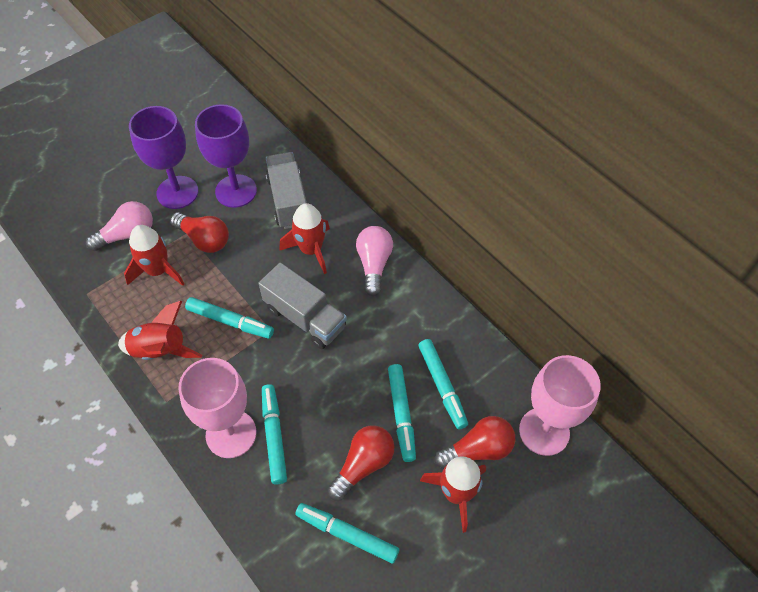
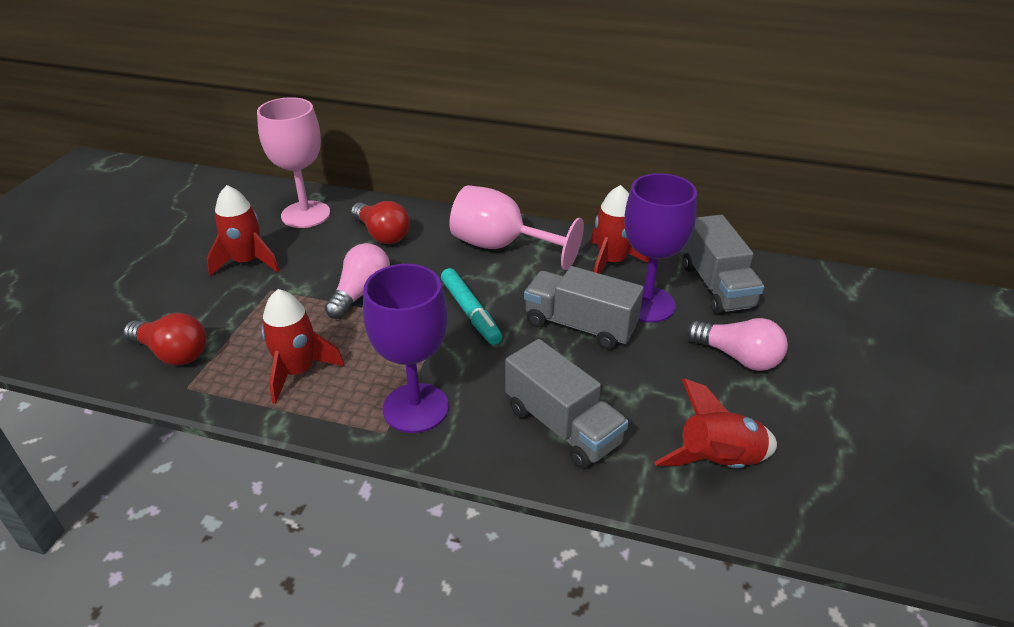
grey truck: [258,263,347,349] [266,152,307,229] = 2 -> [505,339,629,469] [524,266,644,350] [683,215,764,314] = 3
red light bulb: [170,212,229,253] [328,426,395,501] [435,416,515,469] = 3 -> [123,313,207,365] [351,201,410,244] = 2
turquoise marker: [185,297,274,339] [262,384,287,484] [295,503,399,564] [388,364,416,462] [418,339,468,430] = 5 -> [441,268,502,345] = 1

